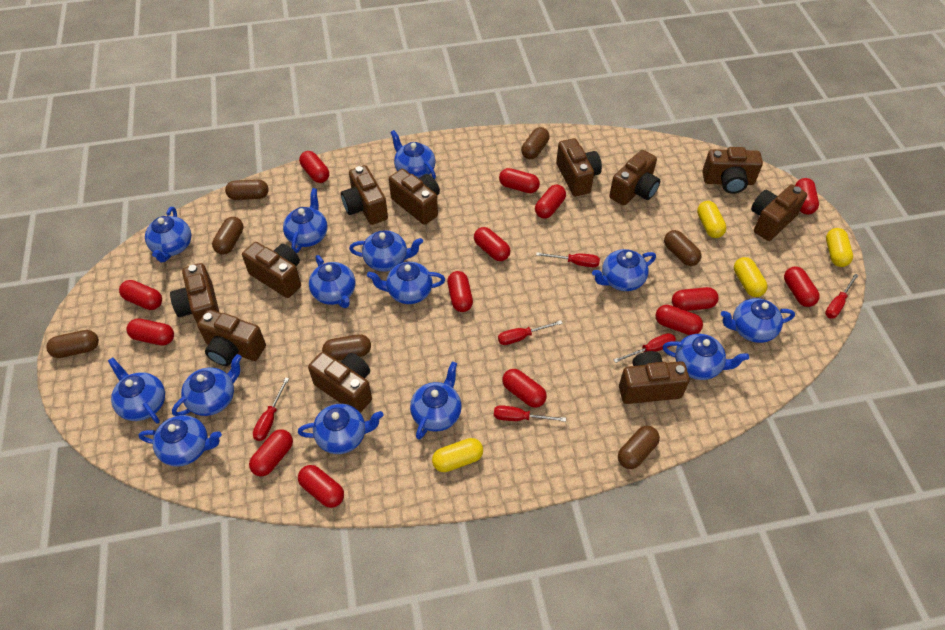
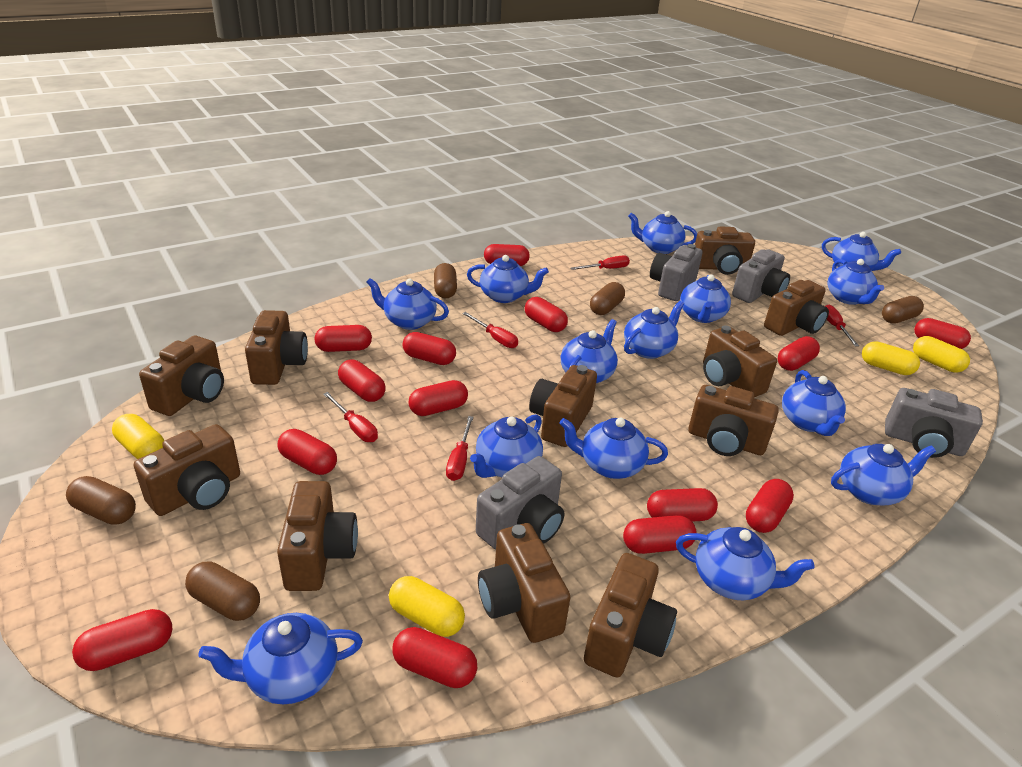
brown capsule: [46,330,99,358] [212,217,243,255] [225,179,268,200] [322,334,371,361] [521,127,550,159] [618,426,660,469] [664,230,702,266] = 7 -> [66,476,136,525] [185,562,260,621] [434,263,457,298] [590,282,625,315] [882,296,924,324] = 5
grey camera: none = 0 -> [476,456,564,550] [650,244,703,301] [732,249,790,303] [885,388,983,458] = 4
red screwdriver: [253,377,289,441] [494,405,566,422] [498,320,563,345] [536,252,600,267] [613,333,676,363] [825,274,859,319] = 6 -> [323,392,378,442] [446,416,473,481] [463,312,518,348] [571,255,630,270] [825,305,859,347] = 5

